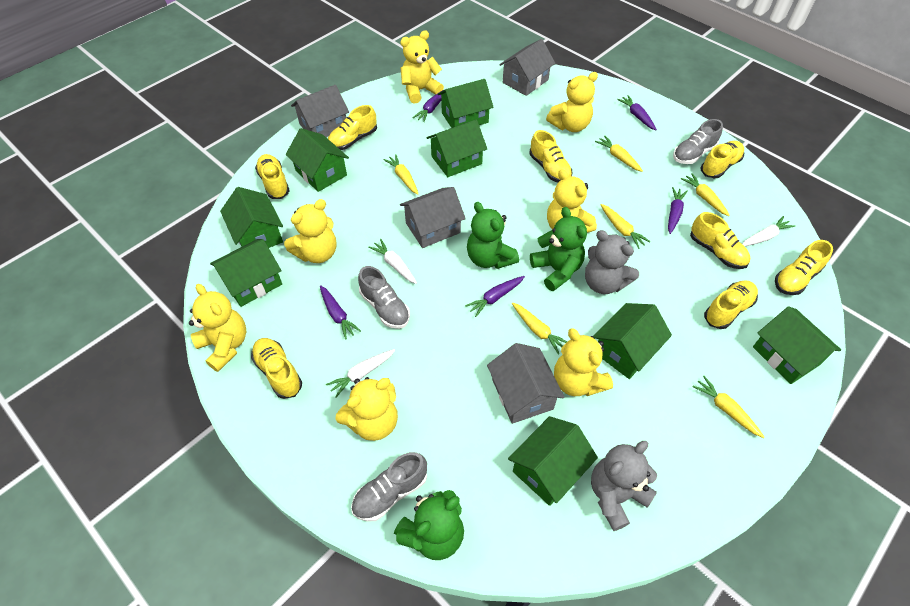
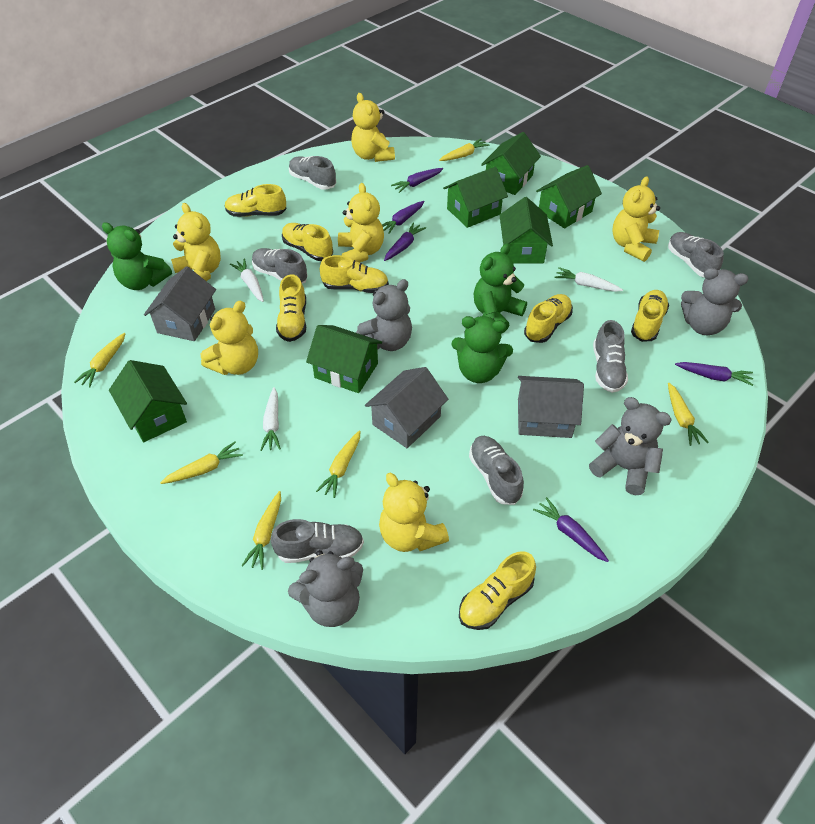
green house: [210,239,282,307] [220,187,283,248] [286,128,349,192] [427,120,487,177] [438,79,493,128] [508,416,598,506] [593,303,672,379] [753,306,841,384] = 8 -> [109,360,187,442] [306,325,382,393] [443,167,508,228] [481,132,541,195] [499,197,553,264] [536,165,602,228] = 6
grey house: [291,85,349,137] [400,187,466,248] [487,343,565,424] [499,39,555,96] = 4 -> [144,266,216,341] [365,367,448,448] [518,376,584,438] = 3
grey shoe: [351,452,427,522] [358,266,410,329] [673,119,723,164] = 3 -> [252,248,308,284] [271,519,364,563] [289,156,336,190] [469,436,524,505] [593,320,628,393] [668,232,724,278] = 6
grey teddy bear: [585,230,639,294] [591,441,657,531] = 2 -> [288,550,363,627] [356,279,412,351] [589,397,672,495] [681,268,748,335] = 4
yellow shoe: [251,338,302,399] [255,154,290,199] [328,105,377,150] [529,130,572,182] [690,212,750,269] [700,141,744,179] [704,280,758,329] [775,240,833,295] = 8 -> [225,184,287,217] [276,274,306,342] [282,223,333,261] [320,255,389,293] [459,551,536,630] [524,294,573,343] [631,290,669,342] = 7
yellow teddy bear: [189,284,246,372] [284,199,337,263] [336,377,398,441] [400,30,444,104] [546,72,598,132] [547,169,597,233] [554,328,613,396] = 7 -> [171,203,221,281] [201,301,258,375] [338,183,384,262] [351,93,395,162] [379,473,449,552] [612,176,660,262] = 6

